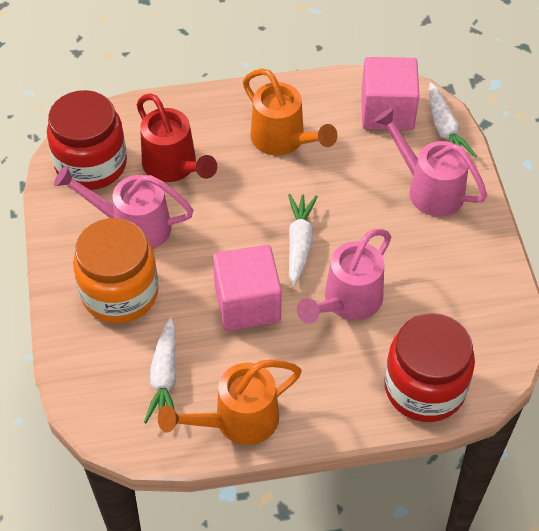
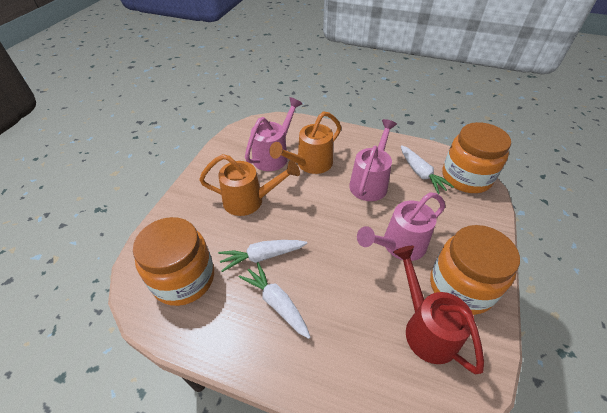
orange jar: [73,218,159,323] = 1 -> [133,217,214,306] [430,225,520,315] [442,122,511,193] = 3
pink cube: [213,245,282,331] [361,57,419,130] = 2 -> none = 0
red jar: [47,90,127,190] [384,313,475,422] = 2 -> none = 0

